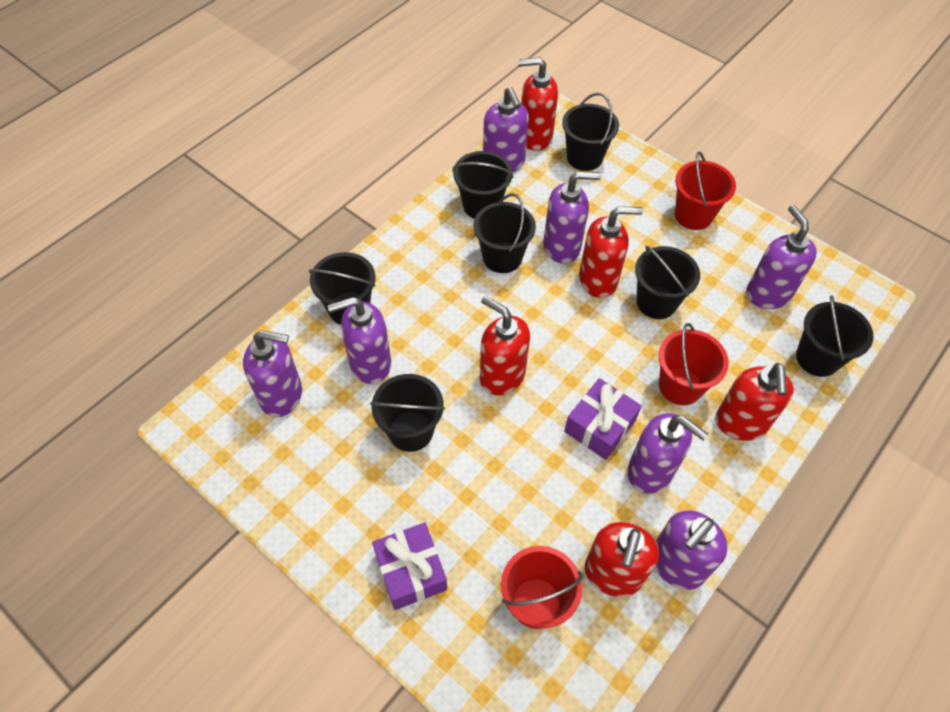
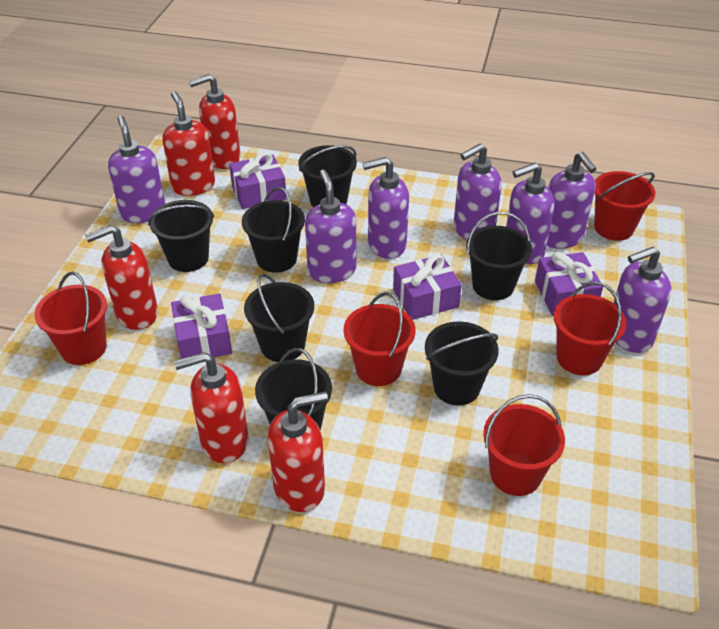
purple gift: [372,522,447,610] [564,378,642,460] = 2 -> [171,293,232,359] [229,152,287,209] [393,254,462,320] [535,252,603,316] = 4
red bucket: [501,546,583,629] [659,323,729,405] [675,151,736,230] = 3 -> [34,272,107,365] [344,292,416,386] [483,394,565,496] [554,282,626,375] [594,171,655,241] = 5

